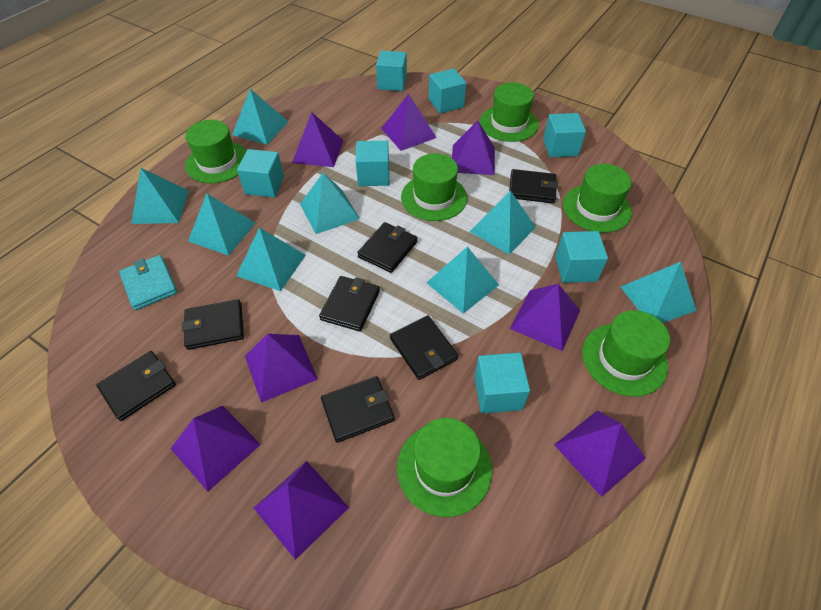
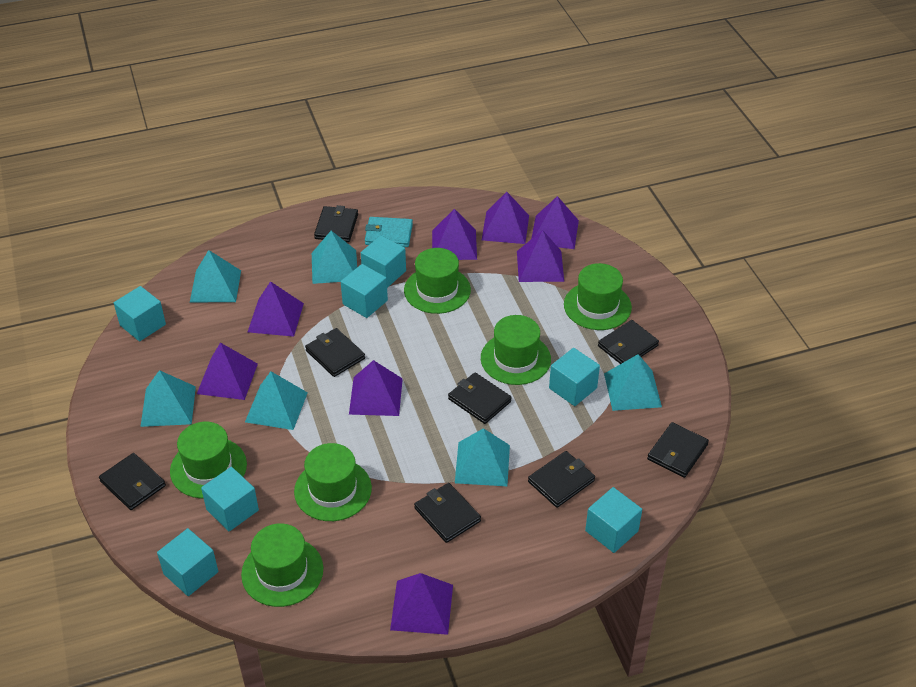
black wallet: [96,351,176,421] [182,299,244,350] [319,276,380,331] [321,376,395,443] [357,222,417,273] [390,315,458,380] [509,169,558,203] = 7 -> [99,453,166,510] [305,328,365,377] [314,205,358,242] [414,483,481,543] [448,372,512,424] [528,451,595,508] [598,320,659,364] [647,422,709,478] = 8
turquoise pyramid: [131,168,189,224] [188,193,256,256] [232,89,288,145] [236,227,306,291] [300,173,360,234] [426,246,499,314] [469,191,536,255] [621,262,697,323] = 8 -> [140,370,196,427] [190,250,241,302] [245,372,308,430] [312,231,357,284] [455,428,510,486] [604,354,662,411] = 6

